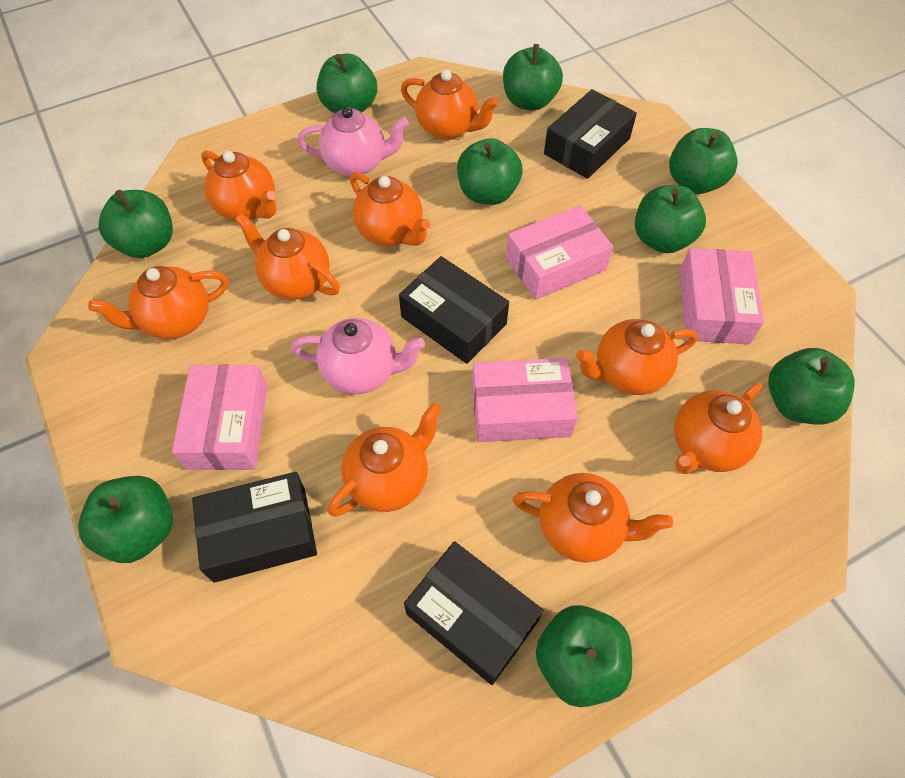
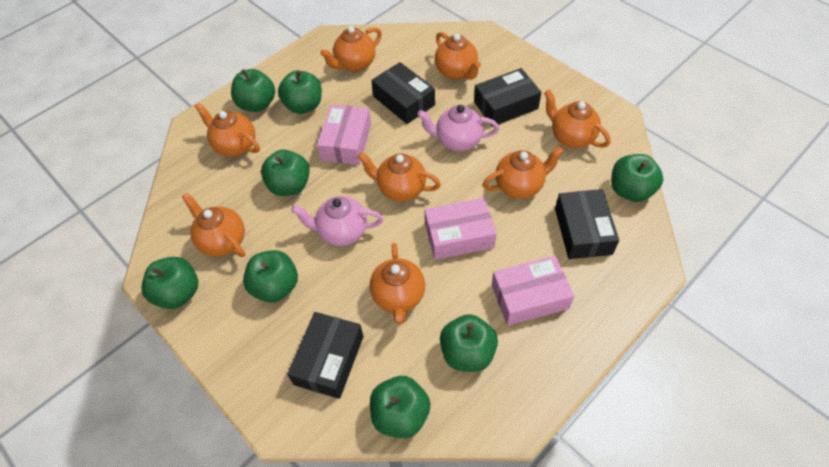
green apple: [78,476,173,563] [99,190,173,258] [317,53,377,113] [457,138,523,205] [503,44,563,110] [536,605,632,707] [635,185,706,253] [669,128,738,194] [768,348,855,425] = 9 -> [141,257,198,309] [231,69,275,112] [243,250,298,303] [261,150,310,196] [278,70,322,114] [370,376,431,439] [440,314,498,372] [611,154,663,202] = 8
orange teapot: [88,266,228,339] [201,150,276,221] [235,213,340,300] [328,403,442,517] [350,172,430,246] [401,70,499,140] [513,473,673,563] [576,319,698,395] [674,382,763,474] = 9 -> [181,192,245,257] [194,102,260,157] [320,26,382,72] [358,152,441,202] [370,243,425,324] [435,32,481,80] [483,146,564,199] [544,90,611,148] = 8
pink box: [172,365,268,470] [472,358,578,442] [506,205,613,300] [679,248,764,344] = 4 -> [317,104,371,165] [425,198,497,260] [492,256,574,326] = 3

